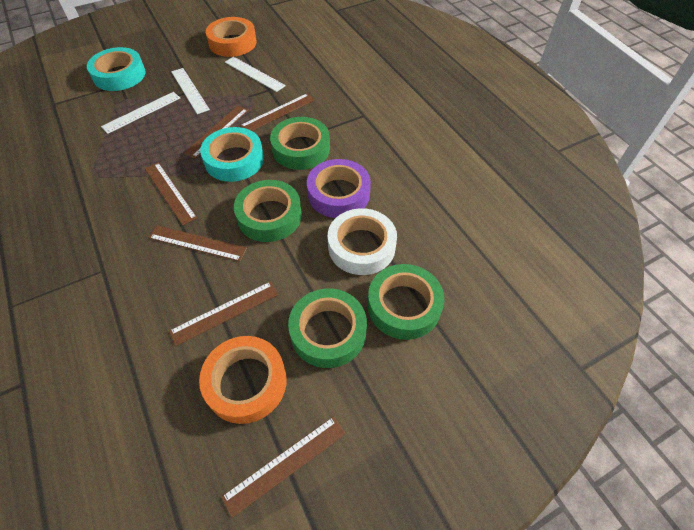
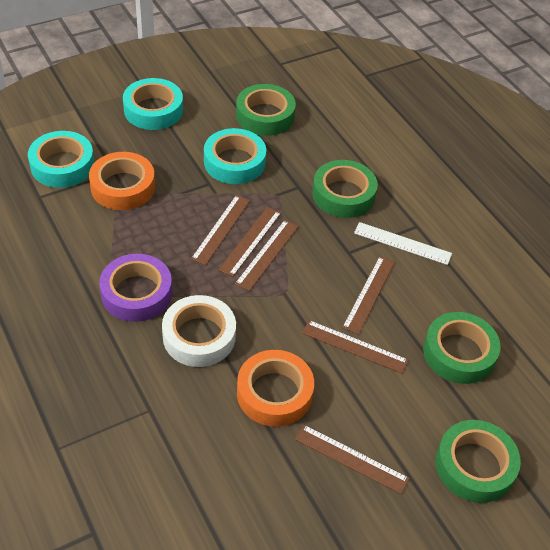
turquoise tape: [87,47,146,91] [200,127,264,182] = 2 -> [28,131,94,188] [123,78,183,130] [204,128,266,184] = 3
white ruler: [101,92,180,134] [171,68,210,114] [225,57,286,92] = 3 -> [354,222,452,265] = 1

